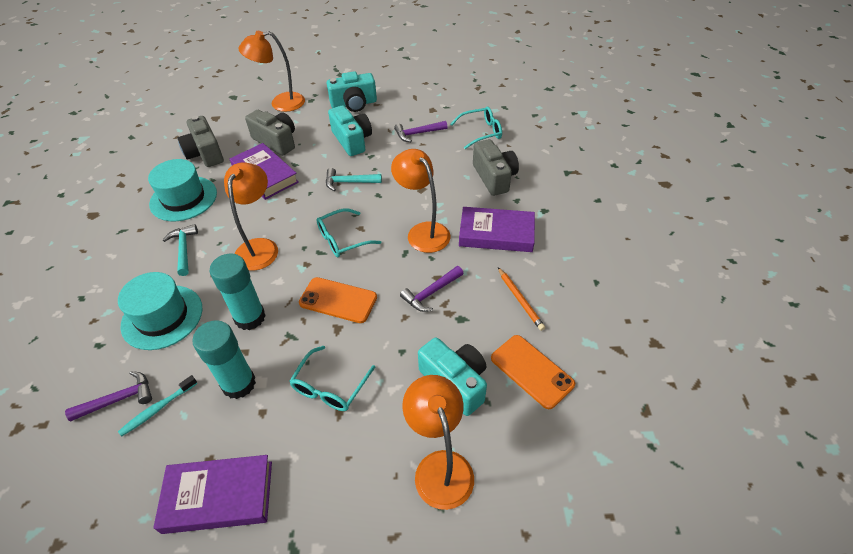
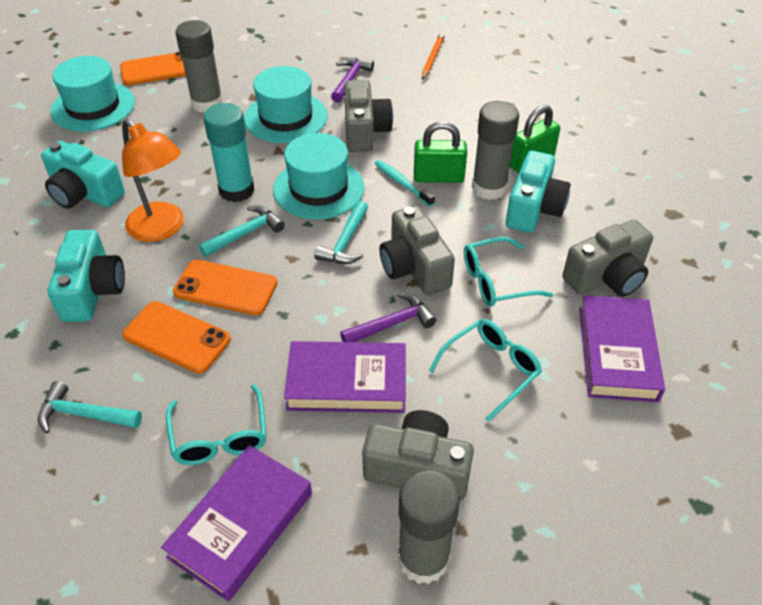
green padlock: none = 0 -> [414,121,467,183] [510,105,560,173] = 2
grey camera: [177,116,224,167] [245,110,295,156] [473,139,519,196] = 3 -> [344,80,393,152] [362,410,474,501] [379,205,455,295] [563,220,653,297] = 4
grey glue stick: none = 0 -> [175,20,223,113] [398,470,460,584] [472,101,519,200] = 3
orange lamp: [224,162,278,271] [238,31,305,112] [391,149,450,253] [402,375,474,510] = 4 -> [122,118,184,242] = 1
orange phone: [299,277,377,323] [491,335,575,409] = 2 -> [120,52,186,85] [122,301,231,374] [173,260,277,315] = 3
purple hammer: [65,371,152,421] [394,121,448,142] [400,266,464,312] = 3 -> [331,58,374,103] [340,292,436,342] = 2
turquoise glue stick: [192,320,256,399] [209,253,266,330] = 2 -> [203,103,254,202] = 1
turquoise hammer: [163,224,198,276] [326,168,382,191] = 2 -> [38,381,142,433] [199,205,285,257] [314,201,368,264] = 3
turquoise hat: [118,272,203,350] [148,159,217,221] = 2 -> [50,56,135,131] [244,66,327,143] [273,133,364,219] = 3

